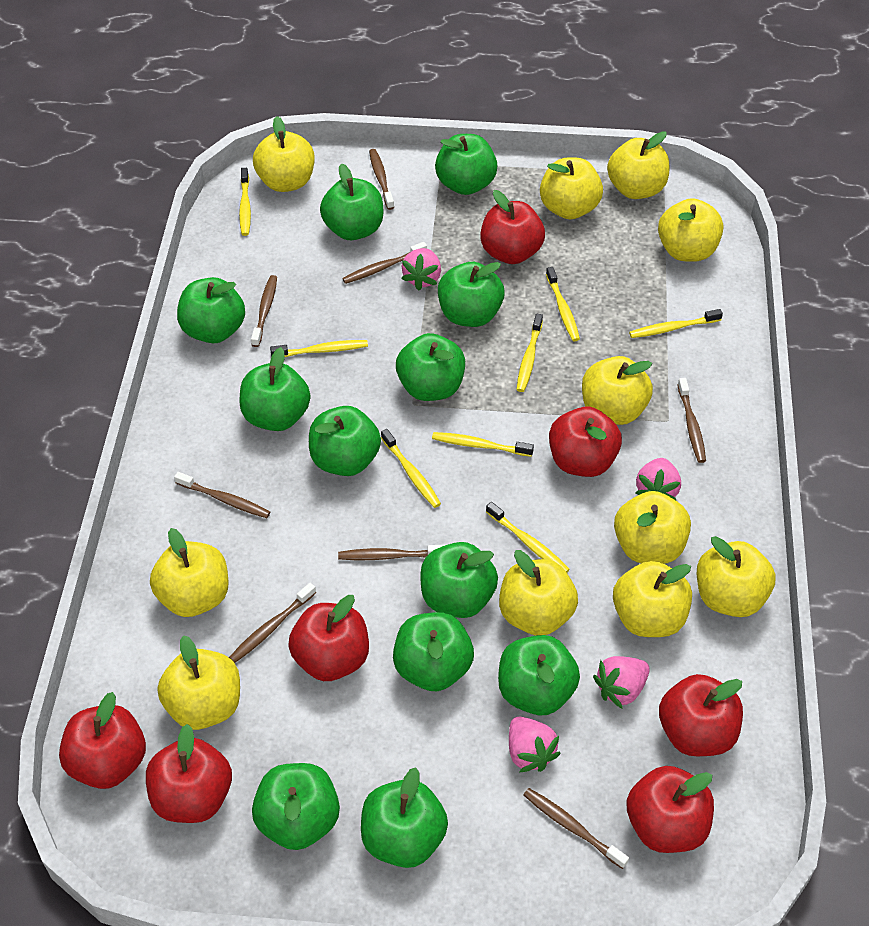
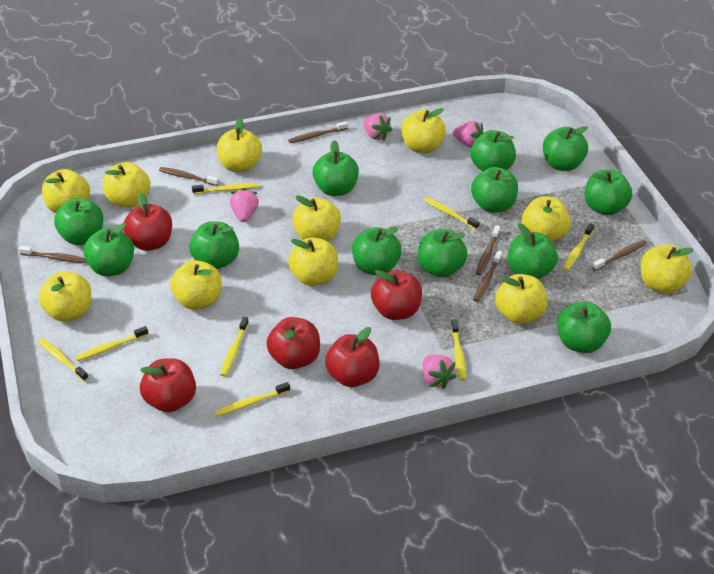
brown toothbrush: [174,472,270,518] [229,583,316,663] [251,275,277,347] [338,545,445,560] [342,242,427,284] [369,149,394,210] [523,788,629,869] [677,378,706,463] = 8 -> [19,246,87,263] [159,167,219,186] [288,121,348,143] [473,251,503,302] [476,225,500,276] [592,240,647,271] = 6
red apple: [59,692,146,789] [146,724,232,823] [288,595,369,681] [480,190,545,264] [549,407,622,477] [627,766,714,853] [659,674,743,756] = 7 -> [124,193,172,251] [140,358,196,412] [267,317,320,369] [325,327,380,387] [371,270,422,320] = 5

